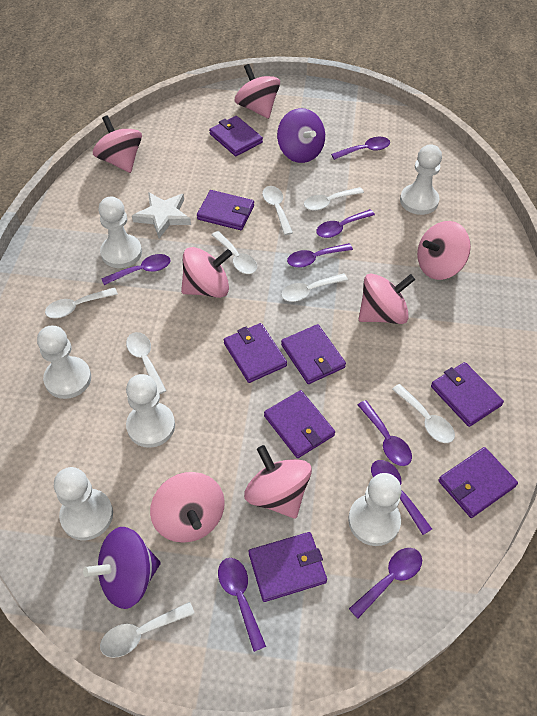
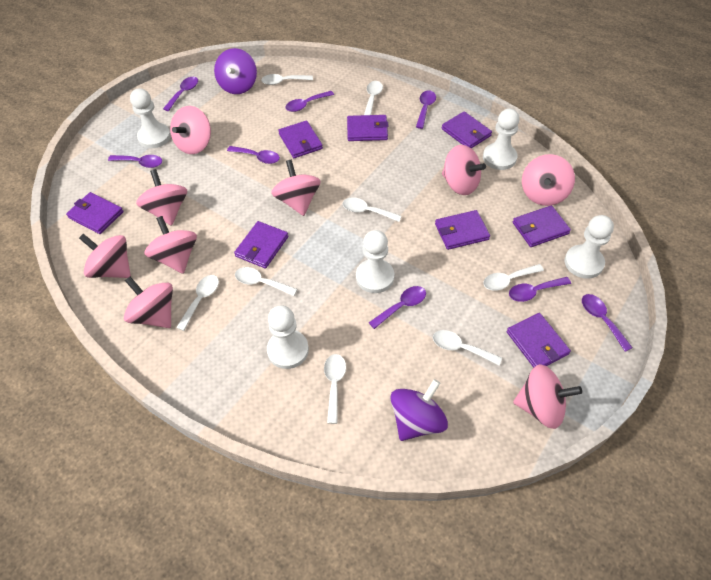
pink spinning top: [93,115,142,173] [150,472,225,543] [181,247,232,298] [235,64,280,119] [244,445,312,519] [359,273,415,324] [417,221,471,280] = 7 -> [79,234,131,278] [124,277,173,328] [136,169,187,226] [144,216,197,274] [170,106,211,154] [271,160,321,216] [442,145,486,195] [513,364,582,429] [522,154,575,206] = 9
white pawn: [37,326,91,399] [54,467,113,541] [98,196,142,268] [126,374,175,448] [348,473,402,546] [400,144,442,215] = 6 -> [130,88,171,148] [267,306,309,369] [356,230,394,293] [483,109,519,170] [564,215,614,279] = 5
white star: [132,192,191,239] = 1 -> none = 0

